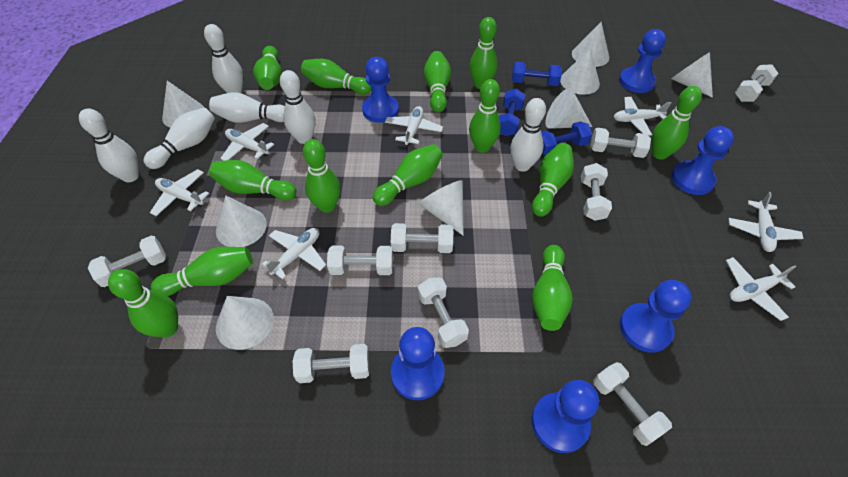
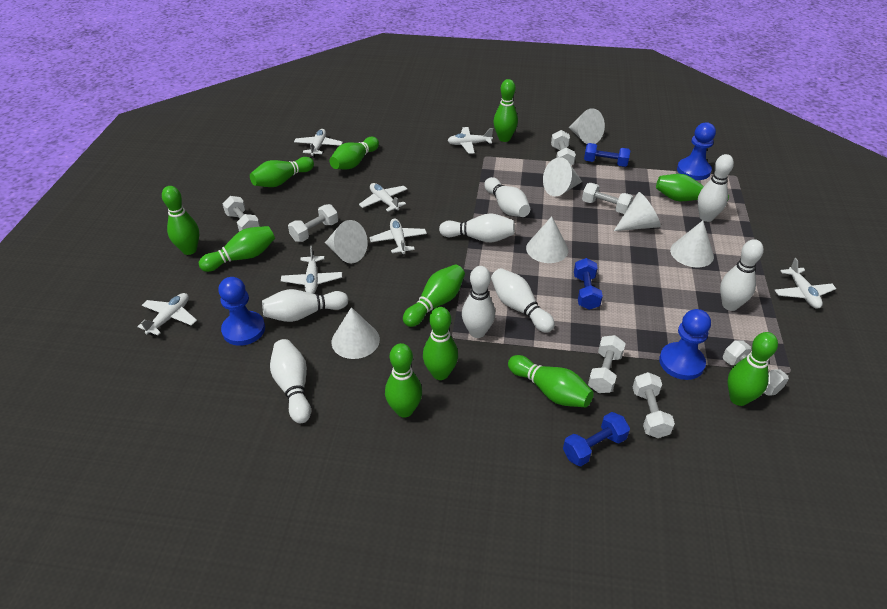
blue pawn: [362,57,399,123] [391,327,444,400] [532,380,599,453] [619,29,666,93] [620,280,692,353] [671,126,734,195] = 6 -> [218,277,265,346] [659,309,711,380] [677,122,716,180] = 3
green bowling pin: [108,269,178,338] [151,247,253,296] [209,160,296,201] [253,46,282,90] [301,59,372,95] [303,139,341,213] [373,144,443,206] [424,51,451,112] [469,17,498,89] [469,79,501,153] [532,143,574,217] [532,245,573,331] [652,86,702,159] = 13 -> [162,186,199,255] [199,226,275,272] [250,157,314,187] [330,137,379,169] [385,343,422,417] [403,264,465,327] [423,307,458,380] [493,79,518,142] [508,355,594,407] [656,174,729,201] [727,332,778,406] = 11
white bowling pin: [79,109,139,182] [143,108,215,169] [204,24,243,93] [209,92,285,123] [280,70,315,144] [510,98,546,172] = 6 -> [262,289,348,322] [270,339,311,423] [439,213,515,243] [462,266,495,338] [484,177,530,217] [491,268,555,333] [697,154,734,222] [720,239,764,311] = 8
white cone: [162,81,204,128] [216,196,267,247] [216,296,274,350] [419,180,464,236] [545,88,592,129] [560,48,600,95] [572,22,609,67] [671,52,713,98] = 8 -> [325,220,368,264] [332,307,380,359] [526,216,568,263] [543,157,582,197] [569,108,605,144] [614,192,661,231] [670,221,714,267] = 7
white dumbbell: [88,236,166,287] [293,344,370,383] [327,245,393,275] [391,223,453,253] [418,278,469,348] [581,163,612,221] [590,128,651,158] [593,362,672,446] [735,64,779,102] = 9 -> [222,196,260,232] [288,204,338,242] [551,130,576,165] [582,183,633,214] [588,335,626,393] [633,372,675,438] [723,340,789,396] = 7

